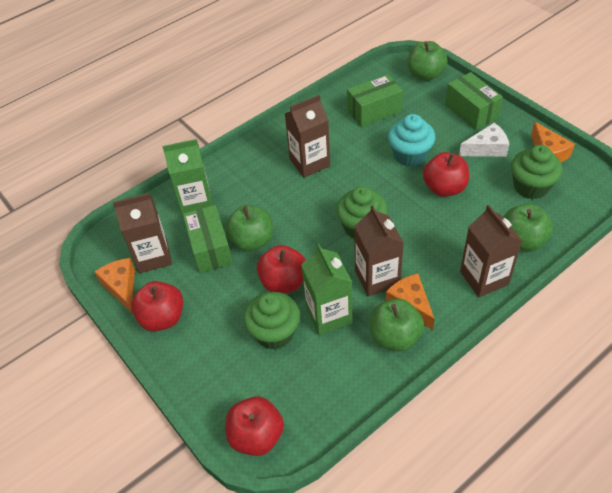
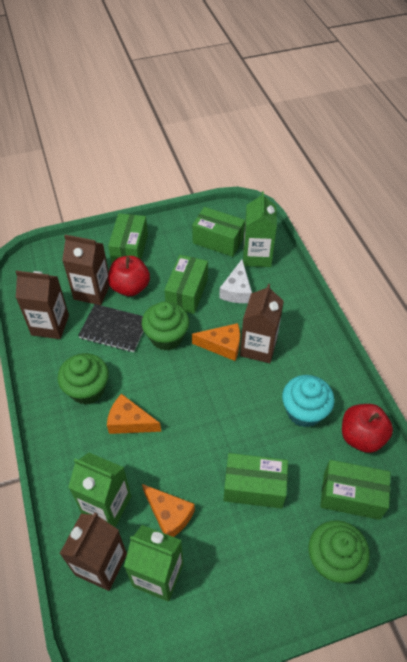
black notebook: none = 0 -> [78,304,143,352] = 1
green apple: [225,205,273,251] [370,298,424,351] [408,41,448,81] [503,204,553,252] = 4 -> none = 0
green box: [183,205,233,273] [347,74,403,127] [445,72,503,130] = 3 -> [108,213,148,264] [164,255,208,314] [192,207,245,257] [224,453,288,509] [320,460,390,520] = 5
green carton: [162,139,213,217] [301,244,352,335] = 2 -> [68,453,131,527] [124,525,184,602] [243,191,277,267] = 3
red apple: [131,281,183,331] [226,396,284,456] [257,245,306,293] [423,152,469,197] = 4 -> [108,256,150,296] [342,404,393,453] = 2

